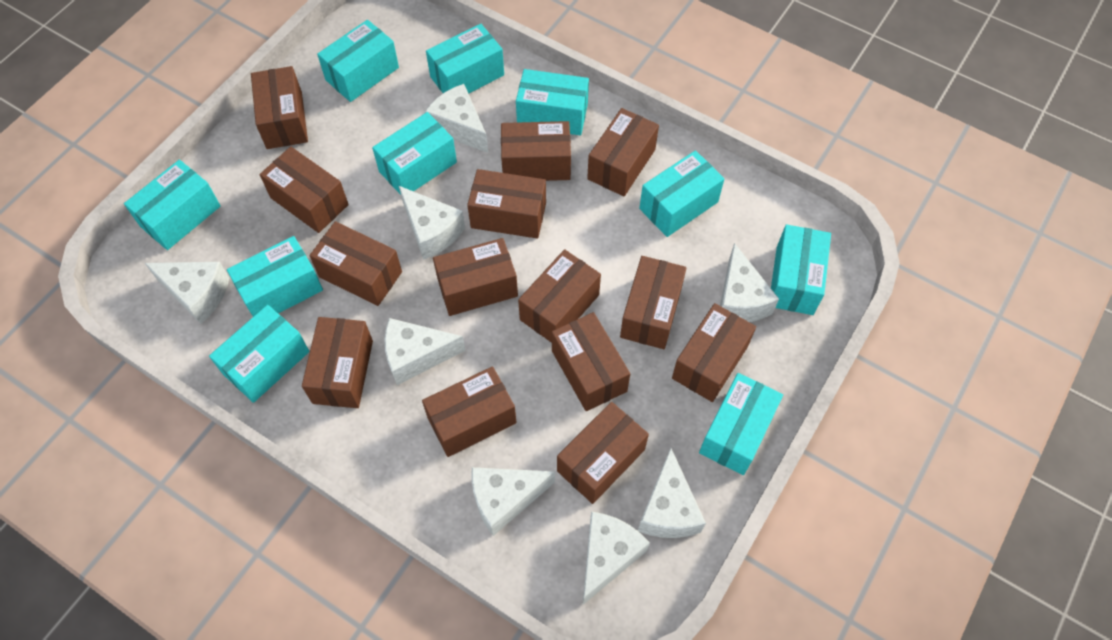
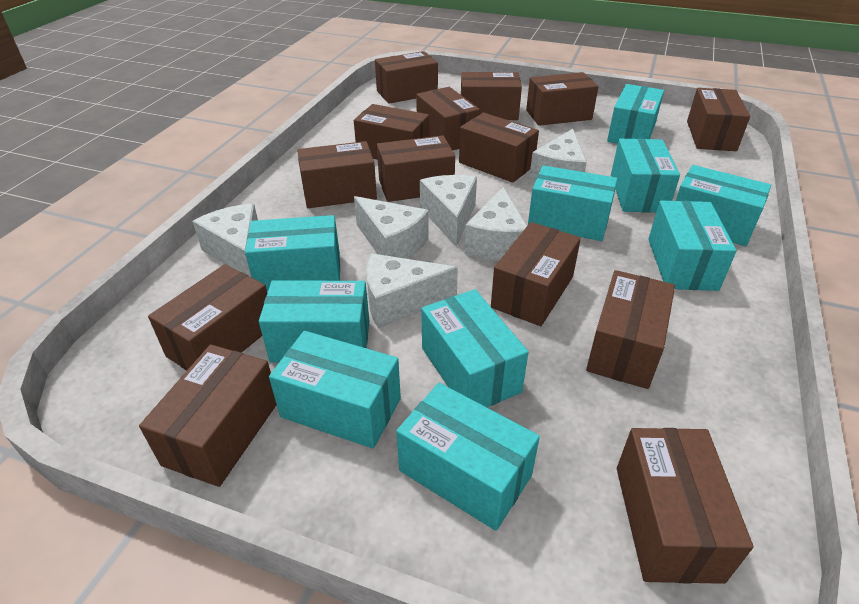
white cheese: [145,262,229,324] [384,318,466,385] [399,186,465,260] [424,84,488,153] [472,467,555,536] [583,512,650,605] [638,448,706,538] [720,243,779,322] = 8 -> [192,203,258,278] [354,196,429,259] [366,253,458,329] [420,175,477,247] [464,187,527,261] [529,129,587,181] = 6

